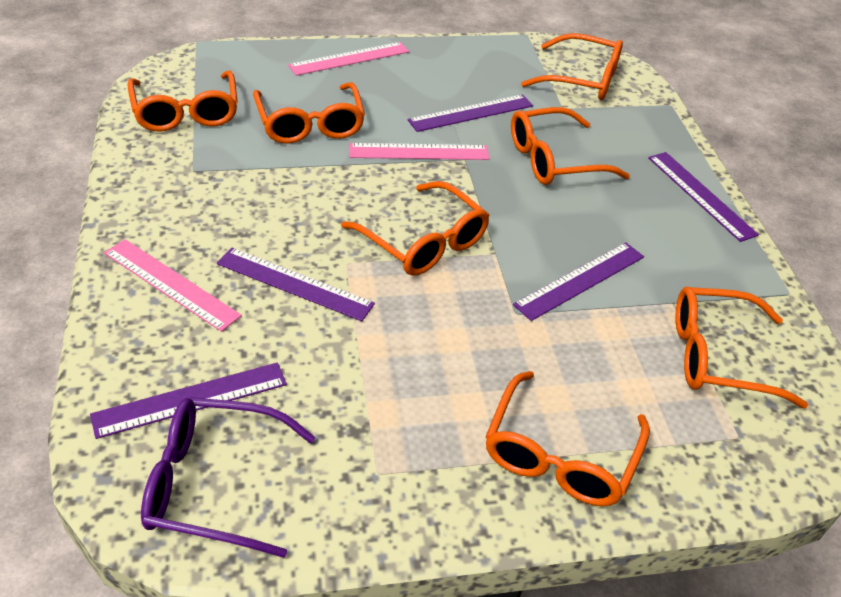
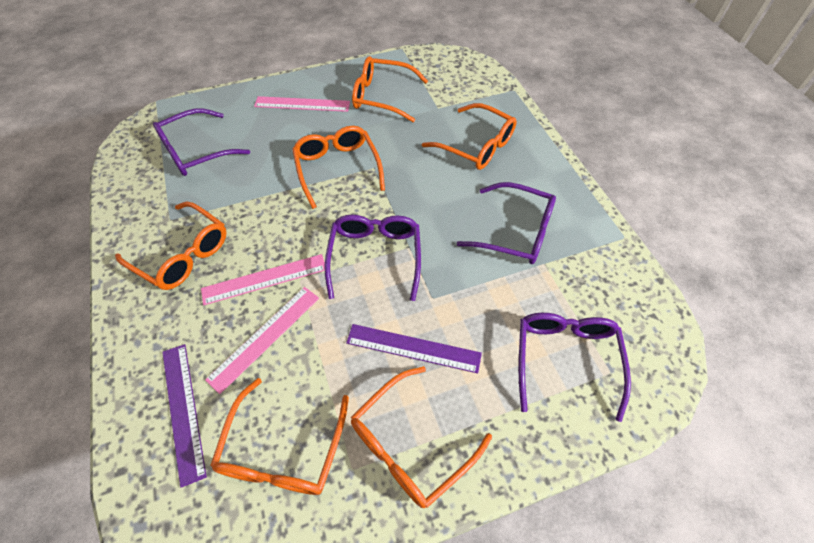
orange glasses: [127,71,238,131] [253,82,365,144] [341,181,490,276] [485,371,650,506] [511,107,630,185] [521,33,623,100] [676,287,808,409] = 7 -> [115,201,227,290] [210,378,349,495] [292,126,385,209] [351,366,492,508] [352,56,428,122] [422,103,517,170] = 6
purple glasses: [141,397,316,558] = 1 -> [153,108,250,176] [325,215,421,301] [457,182,556,264] [519,313,631,422] = 4
purple ruler: [90,362,287,439] [217,247,375,321] [408,94,533,132] [513,242,644,321] [648,152,759,242] = 5 -> [162,344,207,487] [346,324,482,373] = 2

